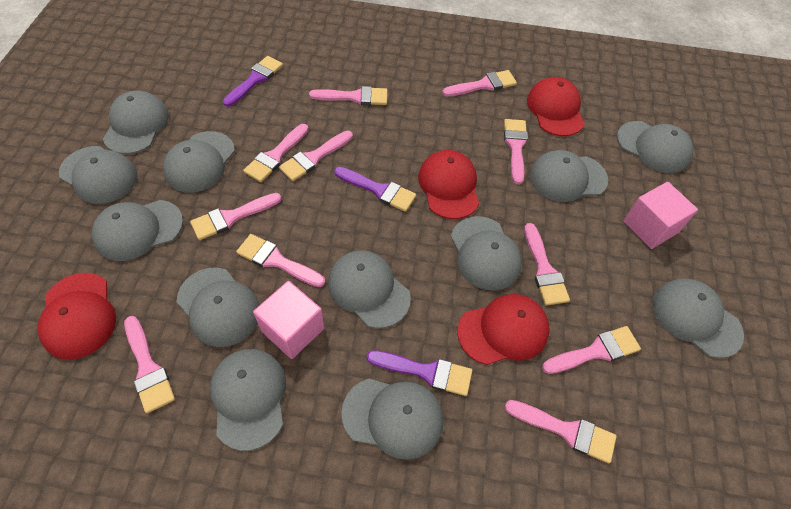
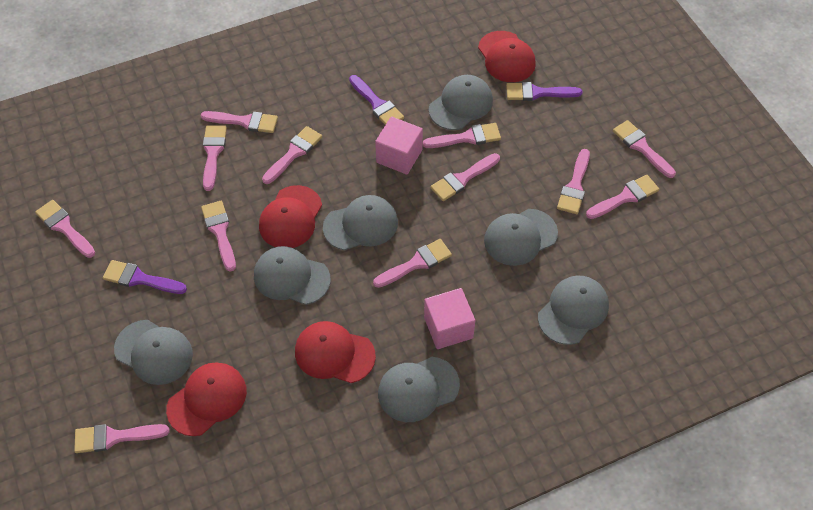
grey cap: [59,146,137,204] [92,200,183,261] [103,91,169,154] [163,131,235,193] [177,267,260,347] [210,349,286,451] [328,250,411,329] [341,379,443,460] [451,216,522,291] [529,150,608,202] [617,121,693,173] [652,278,744,358] = 12 -> [114,320,193,385] [254,246,331,305] [323,195,398,250] [378,357,460,422] [429,75,493,130] [484,209,558,266] [538,276,609,345] = 7
pink brush: [124,316,175,413] [190,193,282,240] [236,234,325,287] [243,124,309,182] [279,131,353,181] [309,86,387,105] [442,70,517,96] [504,119,528,184] [505,400,617,463] [524,223,570,306] [542,326,641,374] = 11 -> [35,200,95,258] [74,424,170,453] [200,111,278,133] [201,201,236,272] [202,125,227,191] [262,126,322,184] [373,239,452,288] [423,123,501,148] [430,153,500,201] [557,149,590,214] [586,175,659,219] [613,120,676,178] = 12

